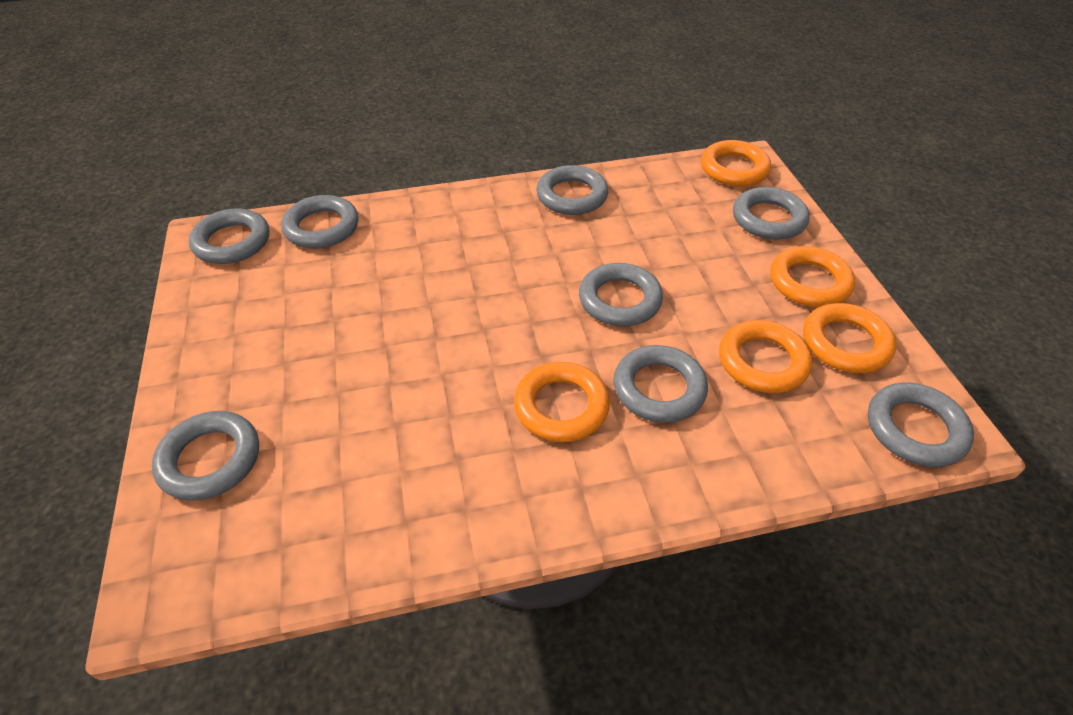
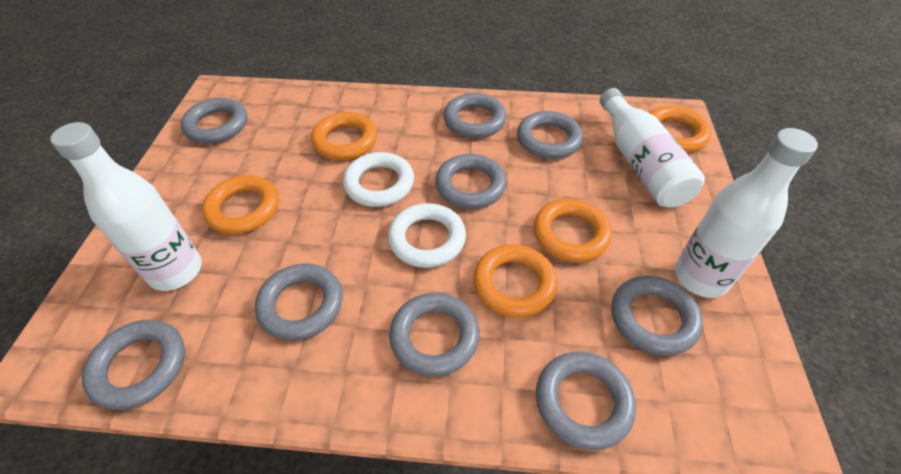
grey ring: [152,411,259,501] [189,208,270,264] [282,195,359,249] [536,165,608,215] [579,263,663,326] [613,345,708,423] [733,187,810,240] [868,382,974,467] = 8 -> [82,320,185,410] [181,98,248,144] [255,263,343,341] [389,293,480,377] [435,154,507,209] [443,93,507,138] [517,111,583,159] [536,351,636,450] [611,276,703,356] = 9
white bottle: none = 0 -> [50,122,202,291] [600,88,705,207] [675,128,818,298] = 3
white ring: none = 0 -> [343,152,414,207] [388,203,466,268] = 2

